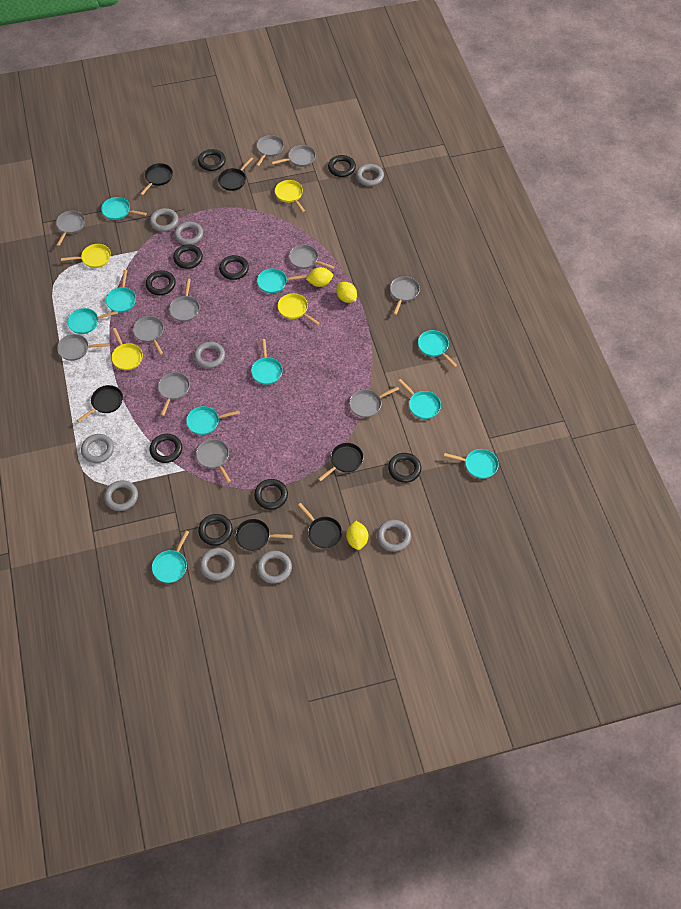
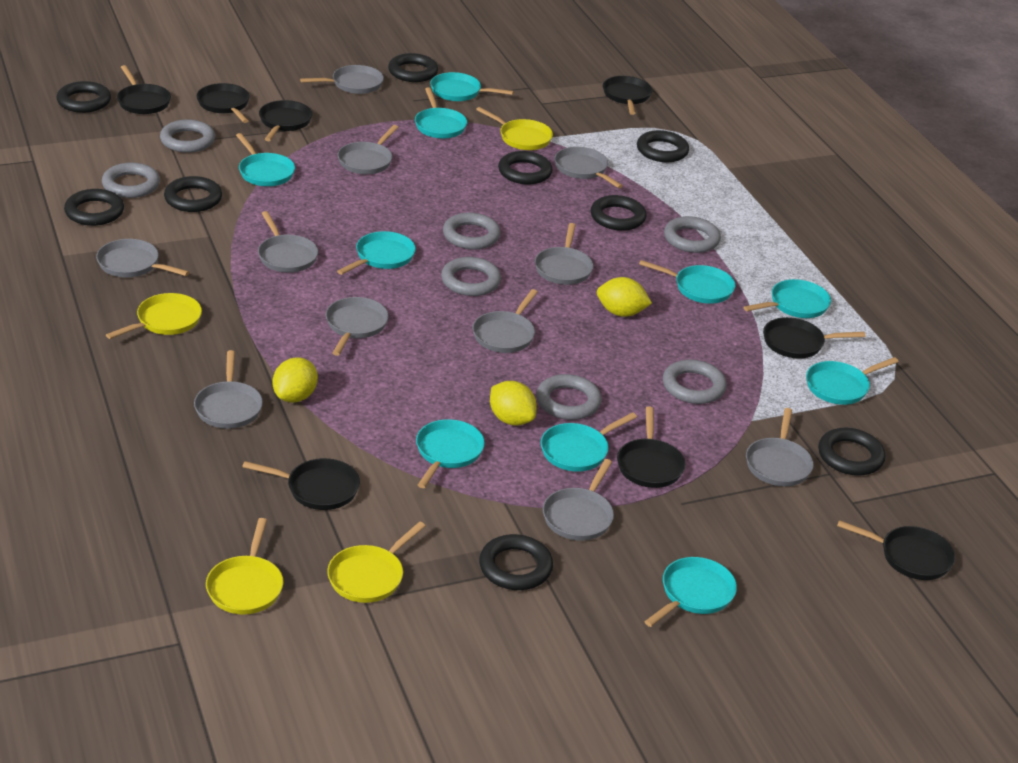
black pan: [77,385,123,423] [140,163,173,195] [218,157,253,191] [235,519,293,551] [298,503,342,548] [318,443,363,482] = 6 -> [117,65,171,114] [197,83,250,123] [242,458,360,510] [259,100,312,141] [603,76,652,115] [617,406,685,488] [763,317,866,359] [837,520,955,580] = 8
grey ring: [81,434,114,463] [104,480,138,511] [150,208,179,232] [174,221,203,245] [194,342,225,369] [200,548,235,581] [257,551,292,584] [356,164,384,186] [377,520,411,552] = 9 -> [102,162,160,198] [160,119,215,153] [441,257,501,296] [443,213,501,250] [536,374,602,420] [663,360,727,404] [664,216,721,253] = 7

